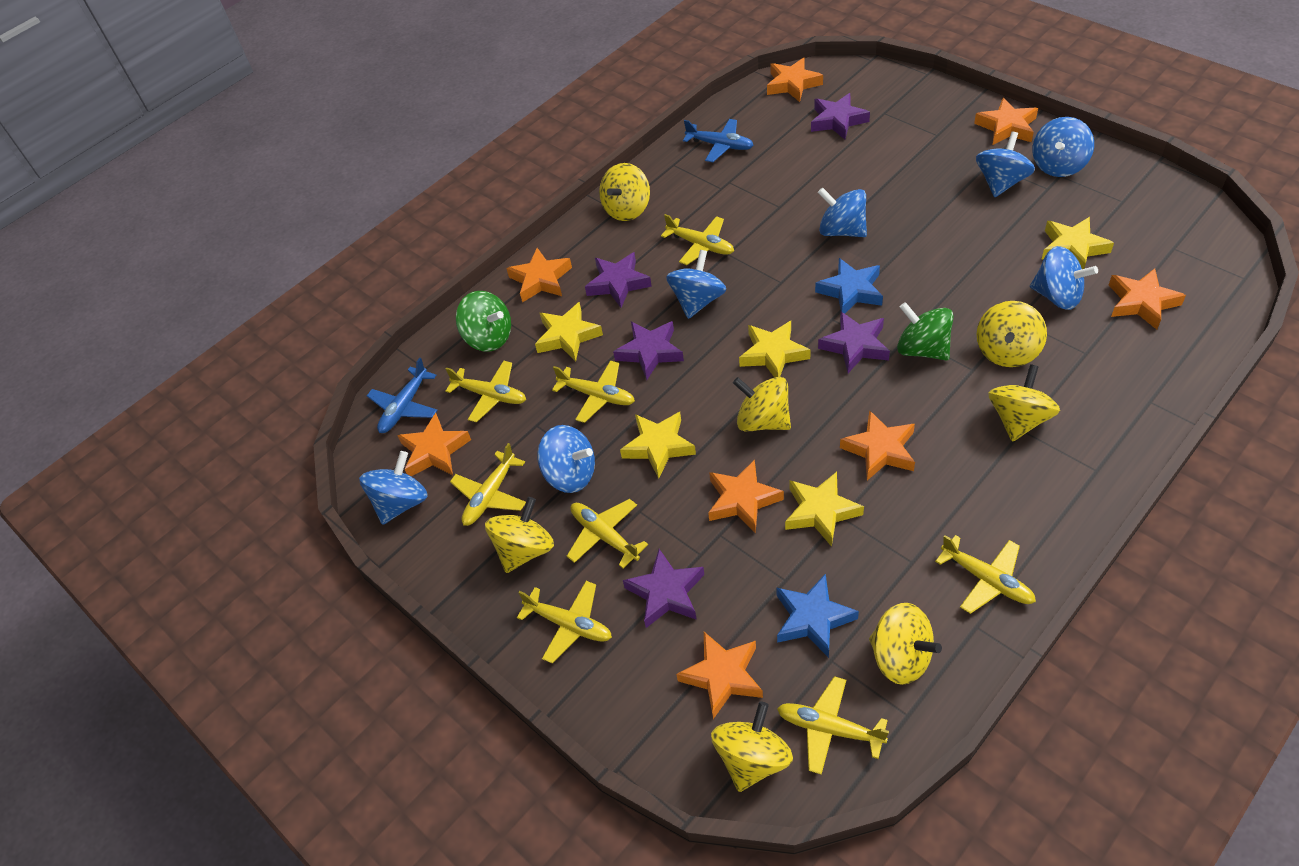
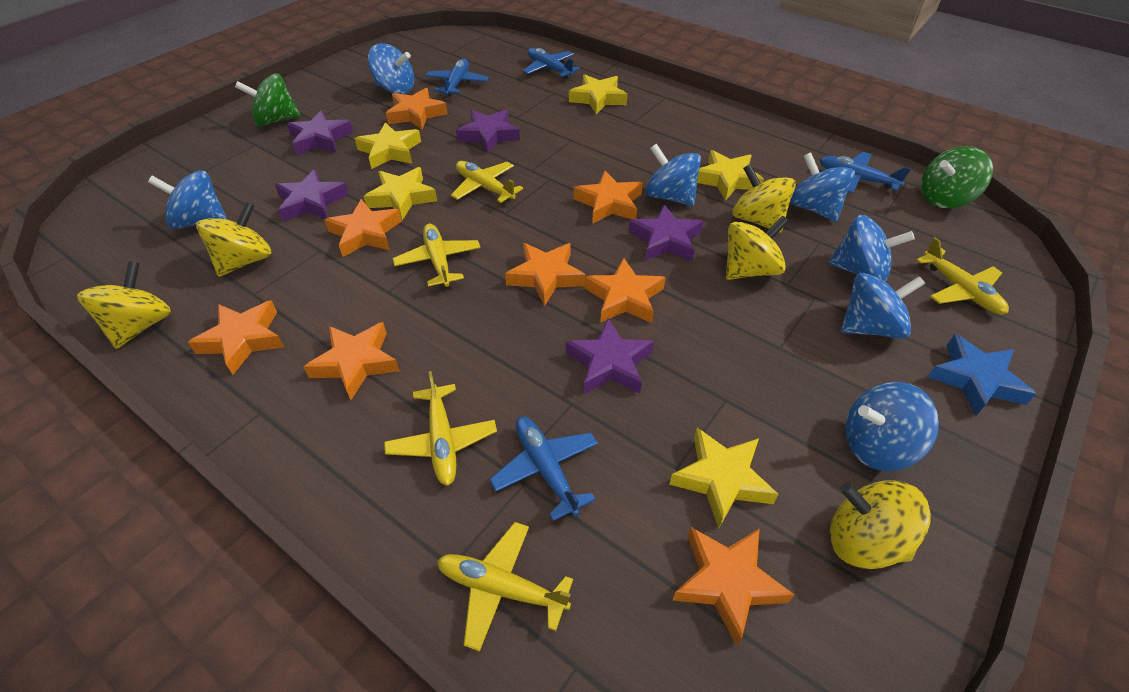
blue plane: [367,358,438,433] [683,119,754,162] = 2 -> [425,58,489,96] [490,416,598,521] [523,48,580,78] [819,152,911,193] = 4
blue star: [776,573,859,658] [815,258,883,314] = 2 -> [928,334,1036,416] = 1
yellow plane: [445,361,526,423] [450,443,526,526] [517,581,612,663] [552,361,635,423] [567,499,648,568] [661,214,734,265] [777,676,889,775] [935,535,1036,614] = 8 -> [384,371,497,486] [393,224,481,287] [437,522,573,652] [451,161,523,203] [916,237,1009,315] = 5
yellow spinning top: [485,497,554,573] [599,163,650,221] [711,701,793,792] [733,377,791,431] [869,603,942,685] [977,301,1047,367] [988,364,1060,442] = 7 -> [77,261,171,349] [196,202,272,277] [726,216,789,280] [732,164,796,233] [830,480,931,569] = 5

